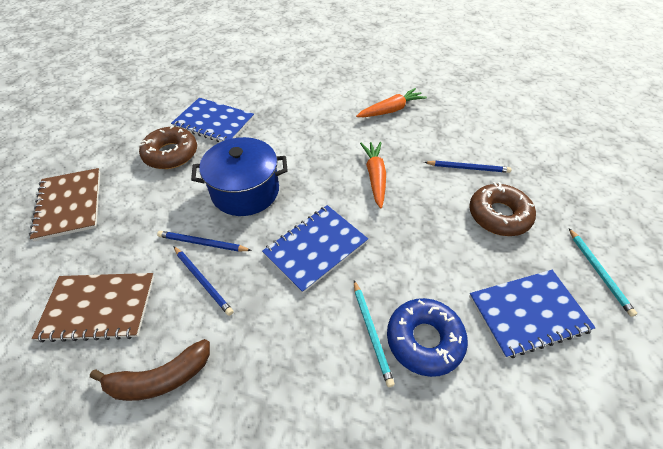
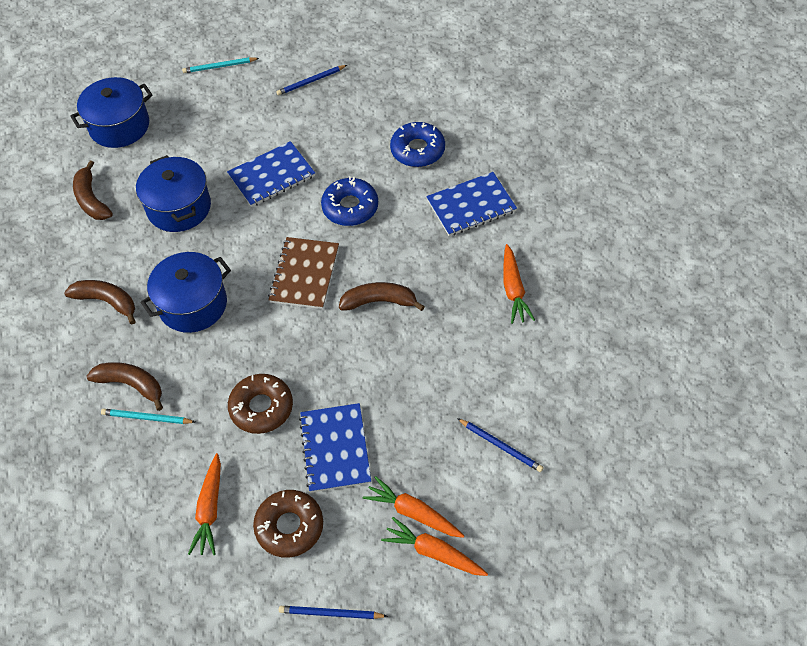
blue donut: [387,298,468,377] = 1 -> [321,176,378,226] [390,122,445,167] = 2
blue pot: [191,137,288,216] = 1 -> [70,77,153,148] [136,155,211,232] [141,252,231,333] = 3
brown banana: [90,339,210,401] = 1 -> [64,280,136,325] [73,161,113,220] [86,362,163,411] [339,282,425,311] = 4
brown notebook: [29,168,100,241] [32,273,154,342] = 2 -> [268,237,339,309] = 1
orange carrot: [356,88,427,117] [360,142,386,209] = 2 -> [188,453,221,555] [363,476,464,538] [381,517,488,576] [503,244,535,324] = 4

